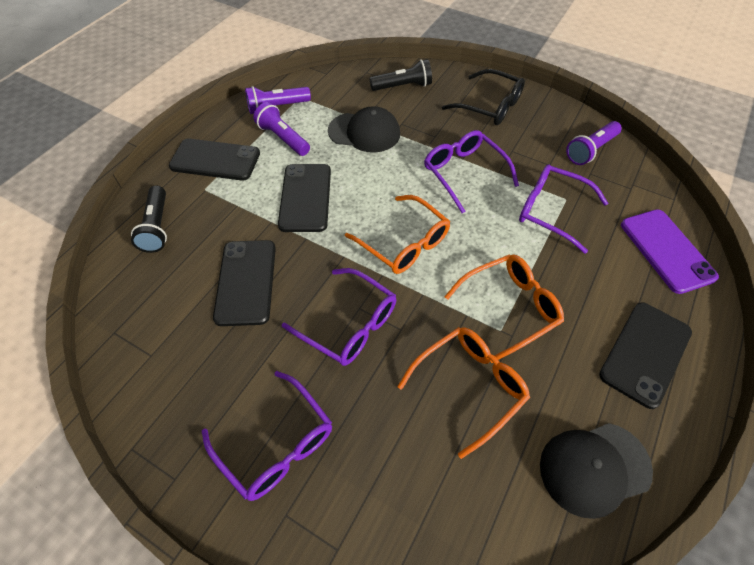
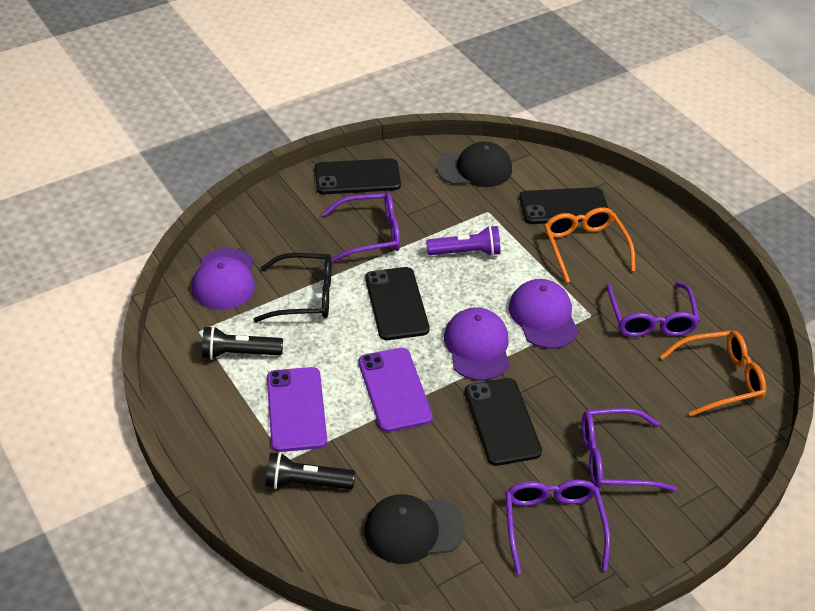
orange glasses: [345,195,450,274] [397,327,530,459] [444,254,564,363] = 3 -> [544,207,635,283] [660,331,766,417] = 2
purple cap: none = 0 -> [192,248,255,310] [444,307,509,381] [509,279,579,349] = 3
purple flashlight: [245,86,311,114] [253,102,310,156] [566,121,622,165] = 3 -> [426,225,501,256] = 1
purple phone: [621,210,719,294] = 1 -> [267,367,327,452] [359,348,433,432] = 2

